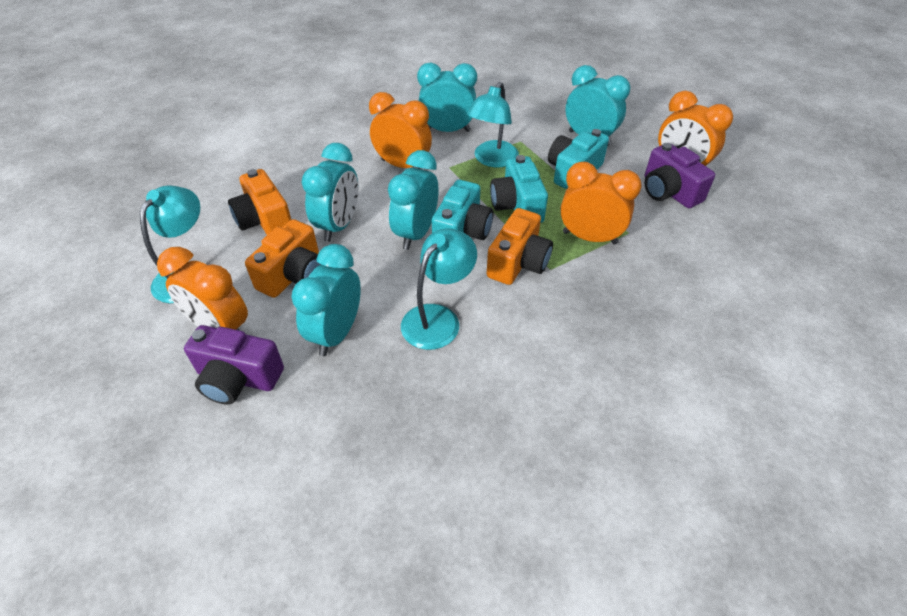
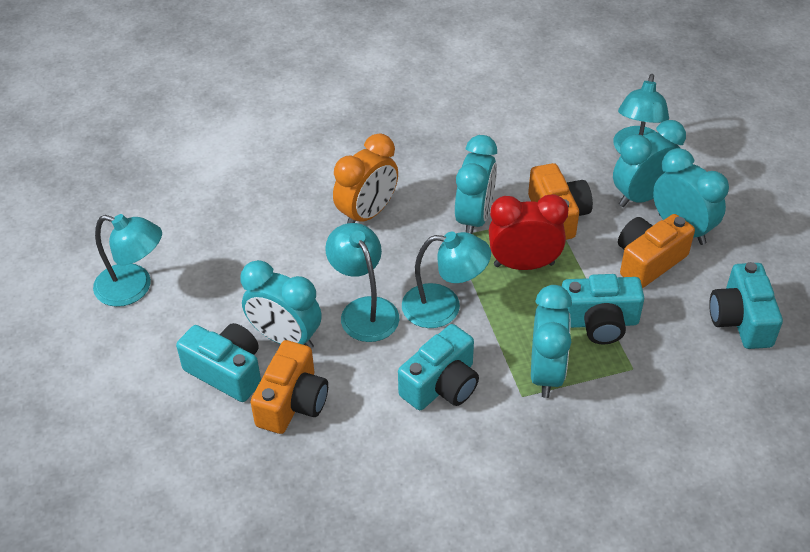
orange clock: [157,247,248,330] [369,92,432,170] [560,162,642,245] [658,91,733,166] = 4 -> [333,133,398,223] = 1
purple camera: [184,325,284,405] [645,143,715,208] = 2 -> none = 0
red clock: none = 0 -> [489,194,569,270] = 1
turquoise camera: [432,180,493,240] [490,155,548,223] [548,129,609,189] = 3 -> [176,323,261,402] [398,324,479,410] [562,274,644,345] [709,262,783,349] = 4
turquoise lamp: [140,185,200,303] [401,228,477,350] [467,82,519,168] = 3 -> [93,214,162,307] [325,223,399,342] [402,232,491,328] [613,74,669,153] = 4

